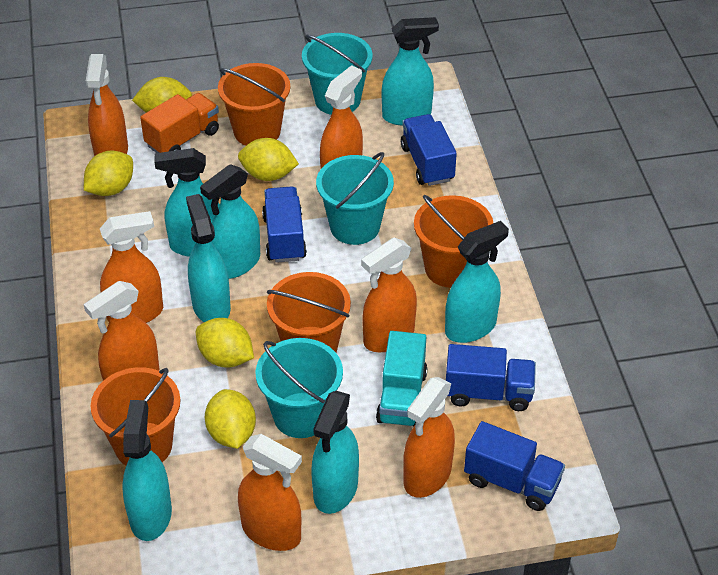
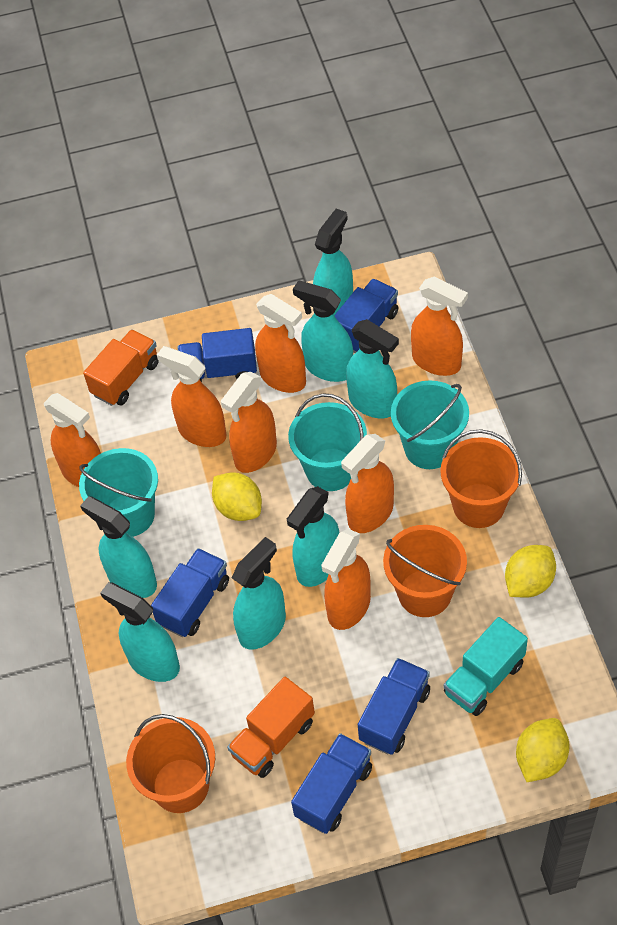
blue truck: [262,186,307,263] [401,114,457,186] [446,344,536,411] [464,421,565,511] = 4 -> [151,548,229,637] [177,328,257,382] [291,733,372,834] [334,279,399,353] [358,658,430,755] = 5
orange bucket: [91,367,180,465] [218,63,290,146] [267,272,351,352] [414,195,493,288] = 4 -> [126,714,215,813] [383,525,467,617] [440,429,522,528] = 3
orange truck: [140,93,219,153] = 1 -> [83,329,159,406] [227,677,315,778] = 2
yellow lemon: [84,150,133,196] [132,77,192,113] [196,318,254,368] [205,389,256,449] [238,138,299,181] = 5 -> [212,472,262,521] [505,545,556,598] [516,718,570,782] = 3

